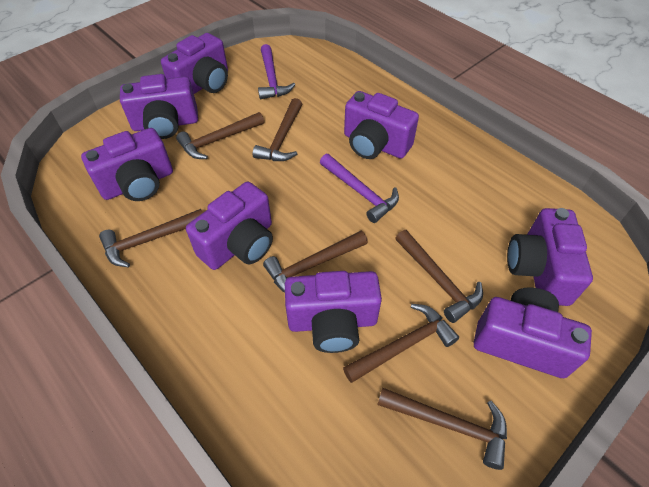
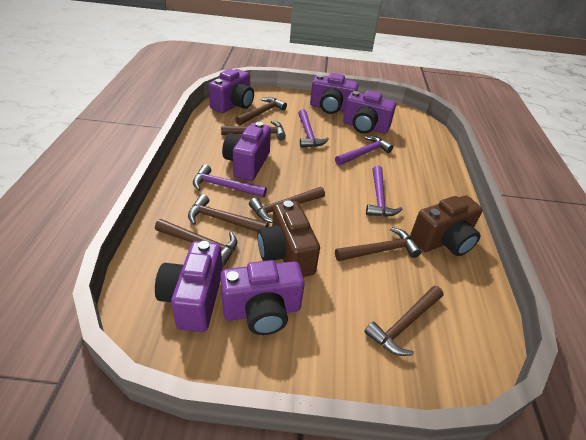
brown camera: none = 0 -> [257,200,320,277] [410,195,483,256] = 2
purple camera: [81,128,173,201] [120,74,198,139] [161,33,228,94] [186,182,273,270] [285,271,382,353] [344,91,419,159] [474,287,592,378] [507,208,593,306] = 8 -> [155,241,222,332] [209,69,254,113] [220,260,305,335] [222,122,271,181] [310,73,358,114] [343,90,396,134] = 6
purple hammer: [258,44,295,99] [320,154,399,223] = 2 -> [193,164,267,198] [298,109,329,148] [335,136,393,166] [366,166,402,217] = 4

